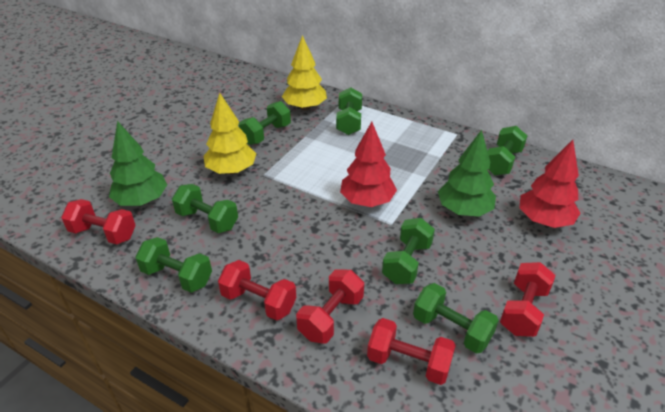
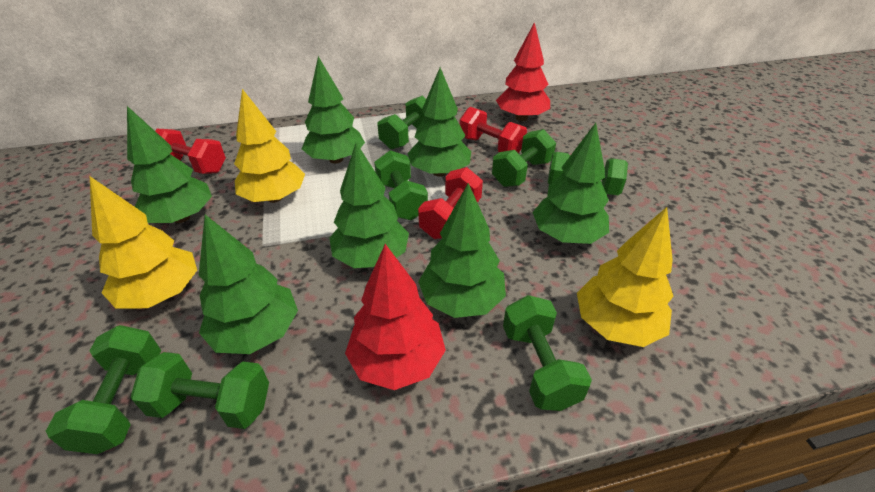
green tree: [109,121,167,206] [438,130,496,217] = 2 -> [127,106,212,223] [199,215,298,354] [302,56,365,164] [329,143,409,268] [407,67,471,177] [418,183,506,318] [532,123,609,244] = 7
red dumbbell: [61,199,136,244] [218,260,296,321] [296,269,364,344] [367,318,456,385] [500,262,555,337] = 5 -> [156,129,226,174] [418,167,483,239] [459,107,527,154] = 3
yellow tree: [203,93,257,174] [282,35,327,110] = 2 -> [90,176,197,308] [234,89,305,203] [577,207,674,347] = 3

